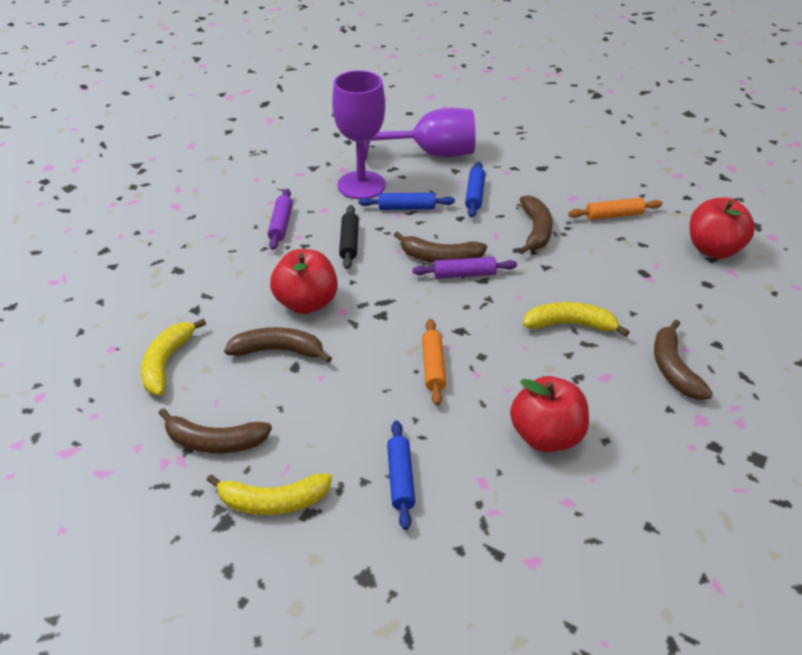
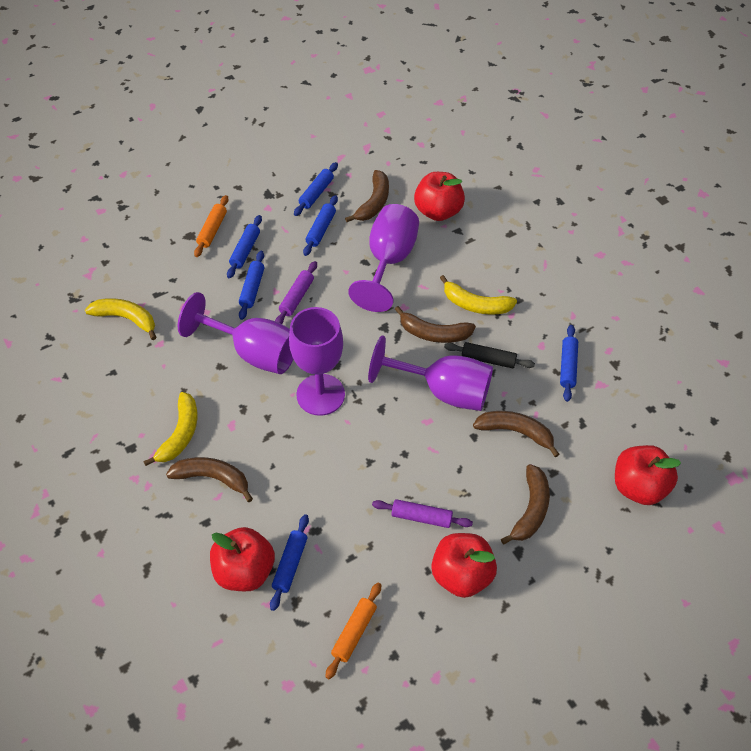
blue rolling pin: [359,193,455,210] [387,420,415,530] [465,161,485,218] = 3 -> [227,215,262,278] [239,251,264,320] [270,514,309,611] [294,162,338,216] [303,195,338,256] [560,325,578,402] = 6
purple goblet: [332,70,386,199] [364,108,476,160] = 2 -> [178,292,294,374] [289,307,345,416] [348,204,419,312] [368,335,493,411] = 4
red apple: [270,249,338,314] [510,376,589,452] [690,198,755,259] = 3 -> [210,527,275,591] [414,172,465,221] [431,533,497,598] [615,445,681,505] = 4

